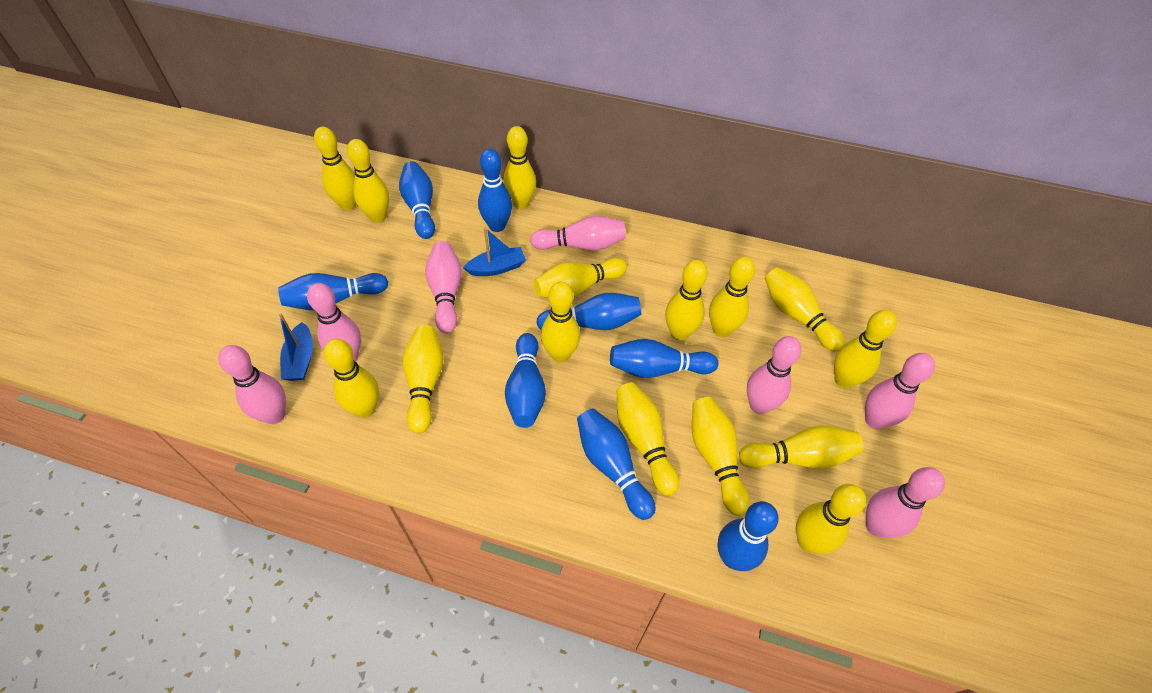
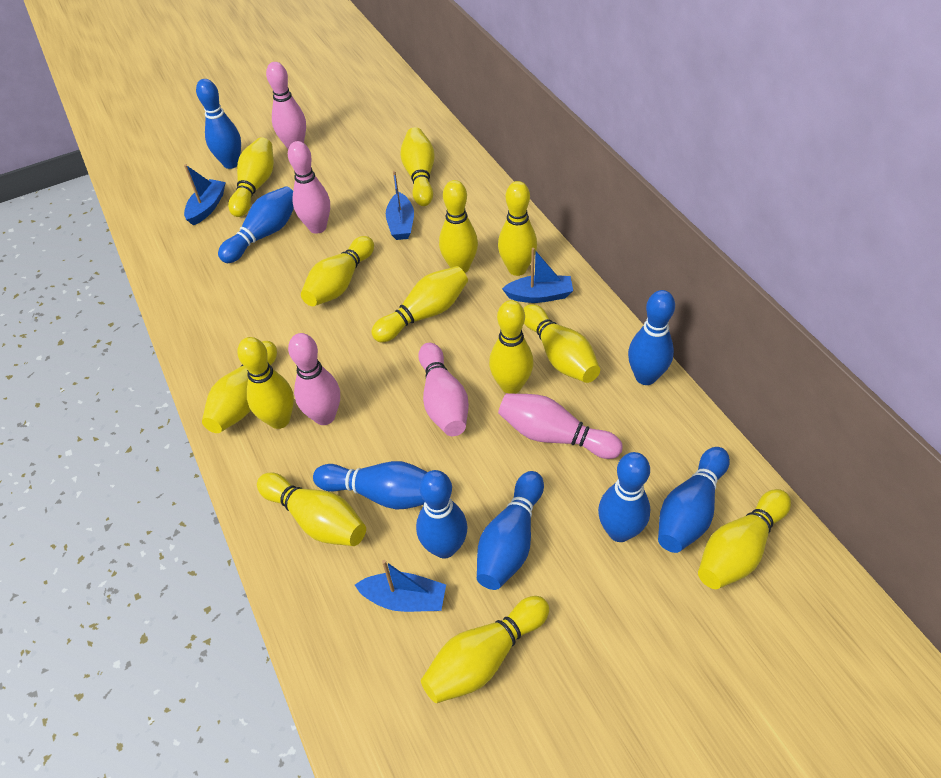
blue boat: [279,314,313,381] [463,228,526,276] = 2 -> [184,164,226,226] [355,560,446,612] [386,171,414,240] [502,248,573,303] = 4
pink bowling pin: [218,345,286,424] [307,283,361,361] [425,241,462,333] [530,216,626,251] [747,336,801,414] [865,353,935,429] [866,467,945,538] = 7 -> [266,62,306,149] [288,141,330,234] [288,333,340,425] [418,343,469,436] [498,393,623,459] = 5
yellow bowling pin: [314,127,356,211] [324,339,379,418] [347,139,389,223] [403,325,444,433] [503,126,536,209] [534,258,627,298] [541,282,580,362] [616,382,679,496] [665,260,708,341] [692,397,750,515] [709,256,755,337] [739,425,863,469] [765,267,845,352] [796,484,866,554] [834,310,897,388] = 15 -> [202,341,277,433] [228,137,274,217] [237,337,294,429] [257,473,366,546] [301,236,374,306] [371,266,468,342] [400,127,435,206] [421,596,549,703] [439,180,478,273] [489,300,533,394] [498,181,537,276] [523,304,600,383] [698,489,791,589] = 13

